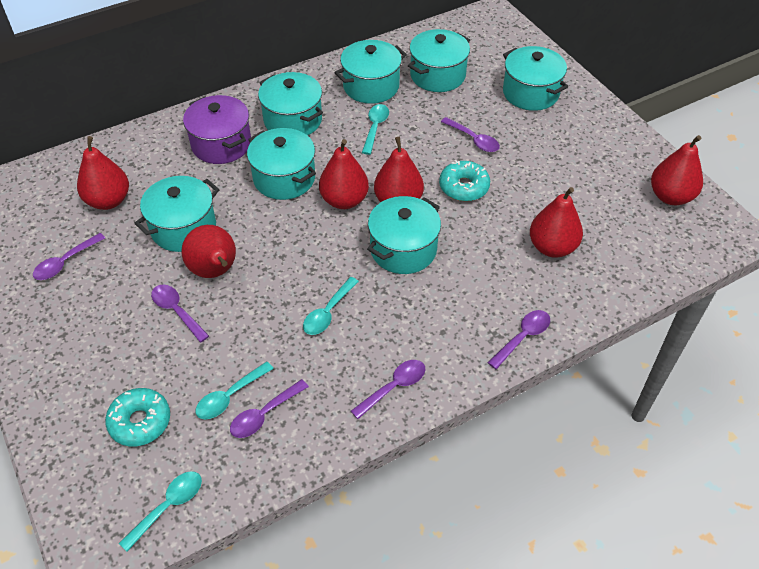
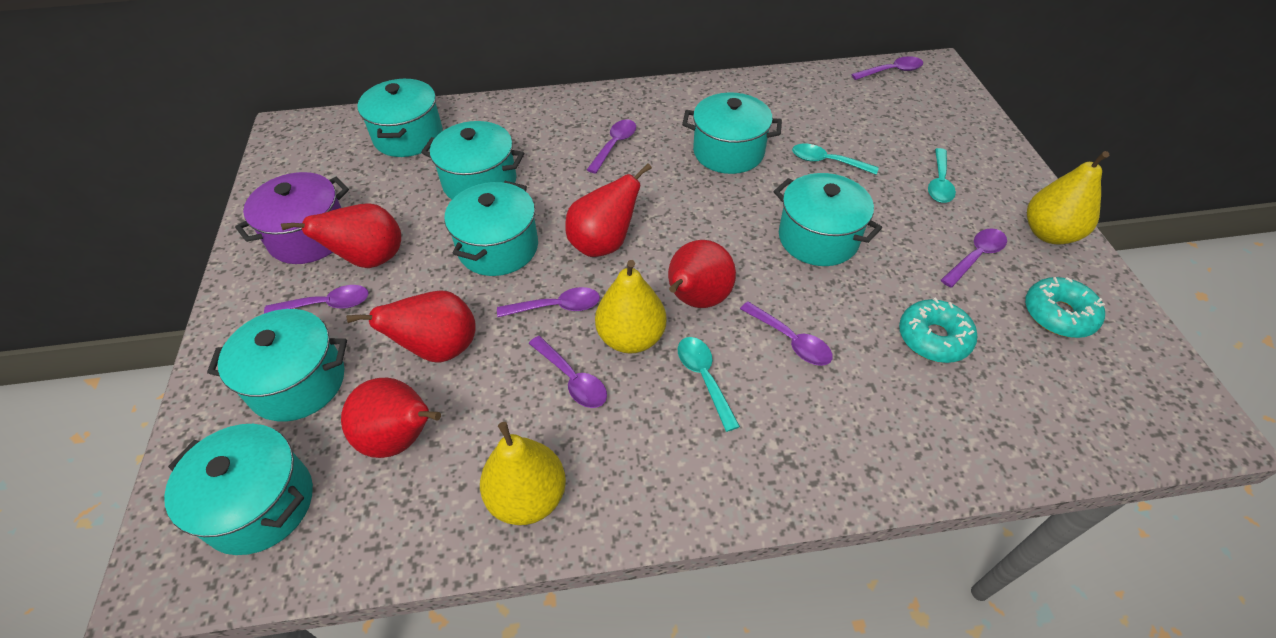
purple spoon: [33,233,105,280] [151,284,209,342] [230,379,309,438] [351,360,426,419] [441,117,500,152] [487,310,550,369] = 6 -> [264,285,369,314] [497,287,600,317] [529,336,607,408] [587,119,636,174] [740,302,833,366] [851,56,923,80] [941,228,1007,288] = 7
red pear: [77,136,129,210] [181,225,236,278] [319,139,369,209] [374,137,424,202] [530,187,583,257] [651,135,703,205] = 6 -> [281,203,401,268] [341,378,441,458] [346,290,476,363] [565,163,652,257] [668,240,736,308] = 5
turquoise spoon: [119,471,202,552] [196,361,274,419] [303,277,359,335] [362,104,389,155] = 4 -> [678,337,740,432] [792,144,879,175] [928,148,956,203] = 3
yellow pear: none = 0 -> [480,422,566,525] [595,260,666,353] [1027,151,1109,245] = 3

